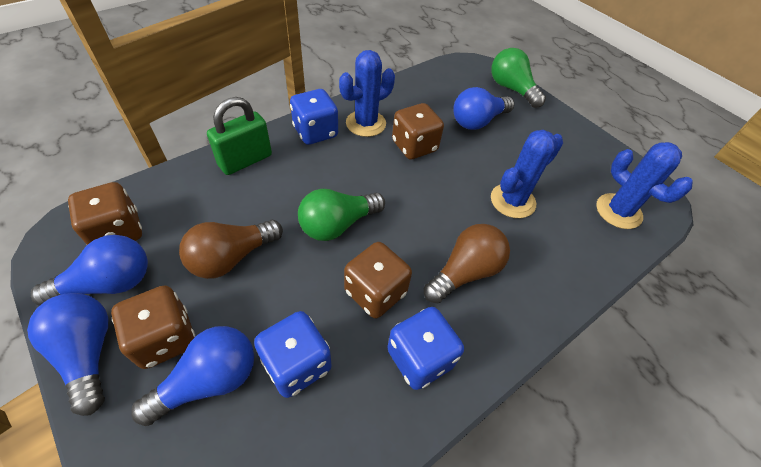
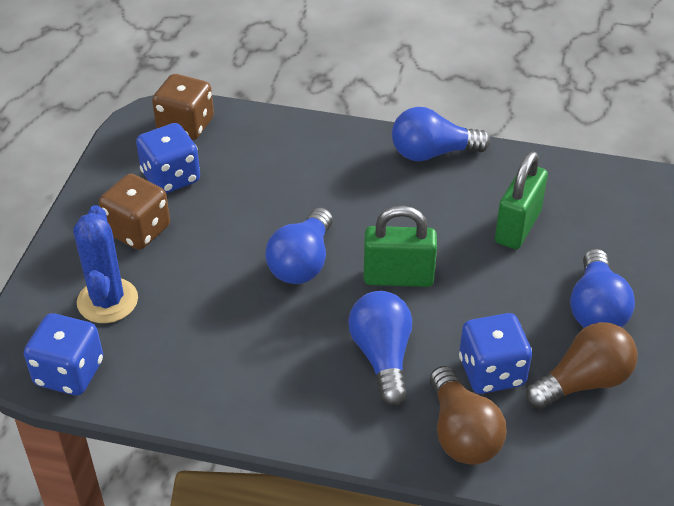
blue cactus: [339,50,395,137] [491,130,563,218] [596,142,692,229] = 3 -> [73,205,138,323] = 1
brown dice: [68,182,142,245] [111,285,195,369] [344,242,412,318] [392,103,444,160] = 4 -> [99,174,170,250] [152,74,214,140] = 2
green light bulb: [298,189,385,241] [491,48,546,108] = 2 -> none = 0
green padlock: [207,97,272,175] = 1 -> [364,205,437,287] [495,152,548,249] = 2

